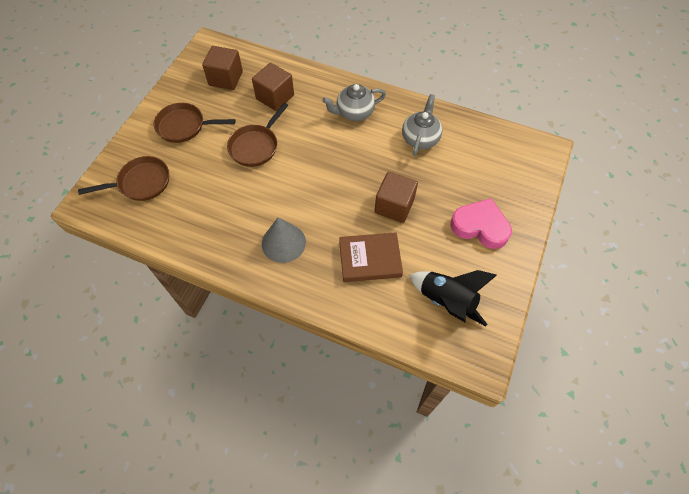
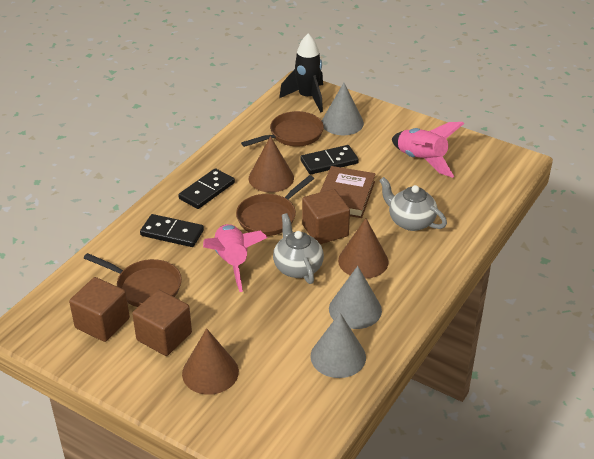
black domino: none = 0 -> [140,214,204,247] [178,168,235,209] [300,145,359,174] = 3
brown cone: none = 0 -> [182,328,239,395] [249,136,294,192] [338,218,389,279] = 3
grey cone: [262,217,306,263] = 1 -> [310,313,366,378] [322,83,364,135] [329,266,382,329] = 3
pink heart: [450,198,512,249] = 1 -> none = 0
pink rocket: none = 0 -> [203,224,268,292] [392,122,464,178] = 2

